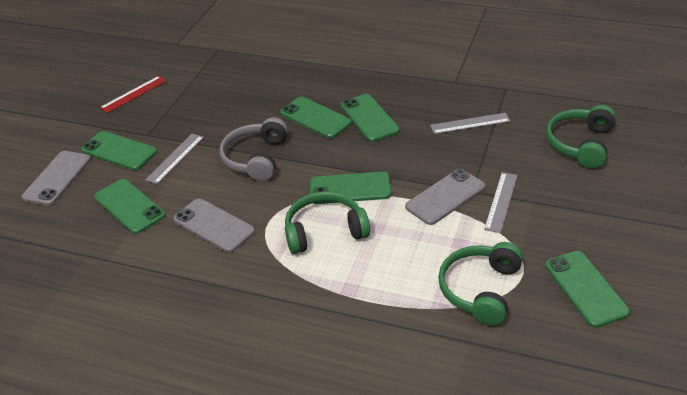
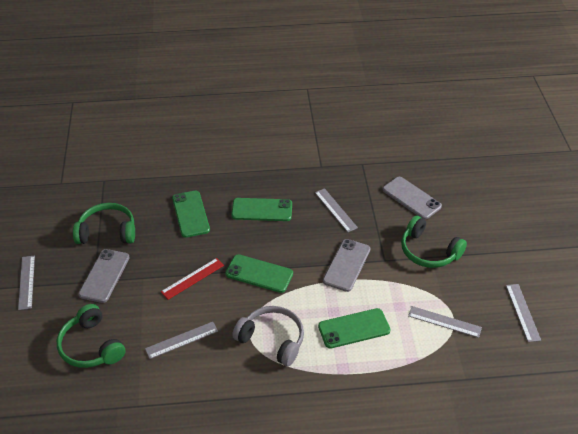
green phone: [81,131,157,170] [95,179,166,234] [280,97,352,138] [310,172,392,204] [341,94,400,142] [545,251,630,328] = 6 -> [172,191,210,238] [225,254,293,293] [231,198,292,221] [318,308,391,348] = 4
grey ruler: [145,133,204,184] [430,113,510,134] [484,172,518,233] = 3 -> [18,255,35,310] [145,322,218,359] [315,188,358,232] [408,306,482,338] [506,284,541,342] = 5

